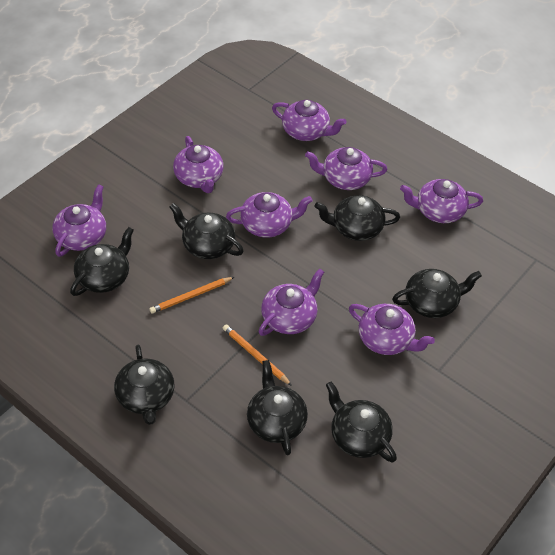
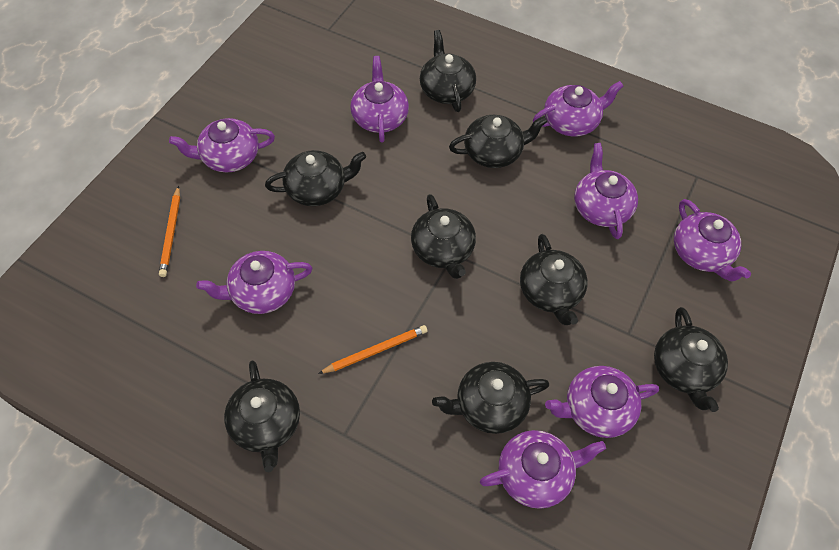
black teapot: [70,227,134,296] [114,345,175,425] [169,203,244,259] [247,360,308,455] [315,195,400,241] [326,382,397,462] [392,269,482,318] = 7 -> [224,360,300,473] [265,150,366,206] [411,194,476,279] [420,30,476,112] [432,362,549,434] [449,115,548,168] [520,234,588,325] [654,307,728,412] = 8

